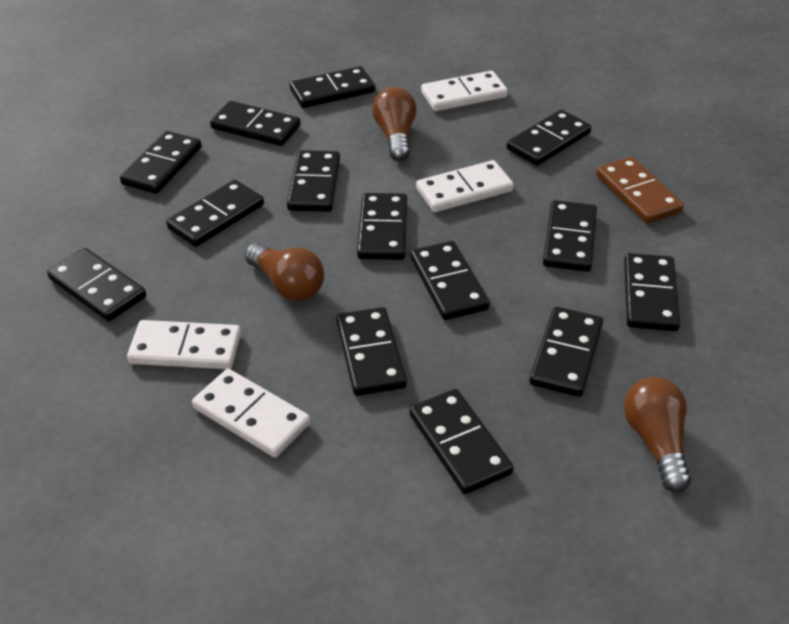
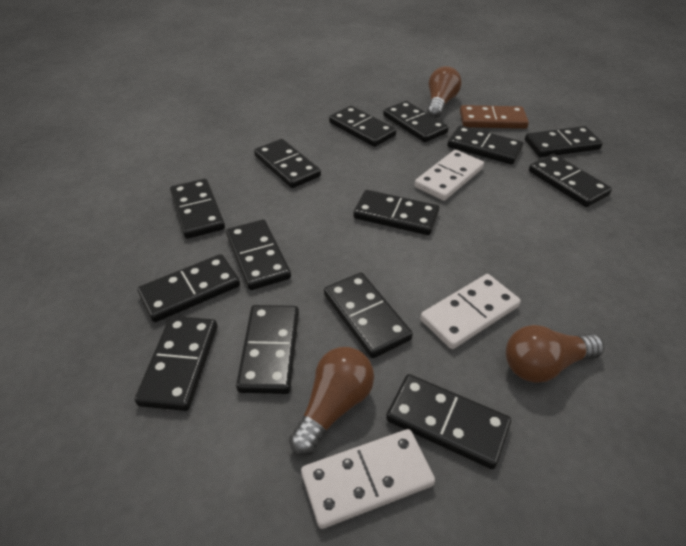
white domino: [127,320,241,369] [192,369,310,458] [416,160,514,212] [421,71,508,111] = 4 -> [301,429,435,529] [415,150,484,201] [420,274,521,349] = 3

